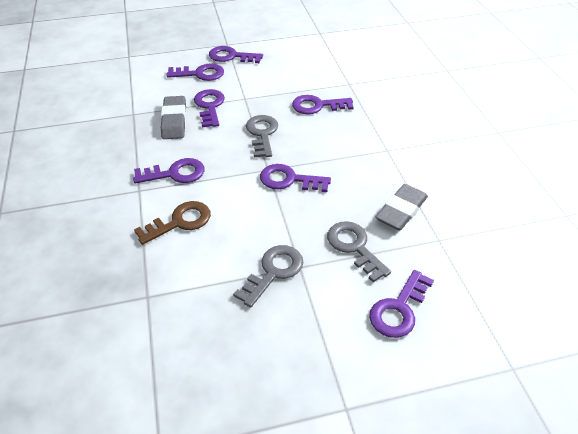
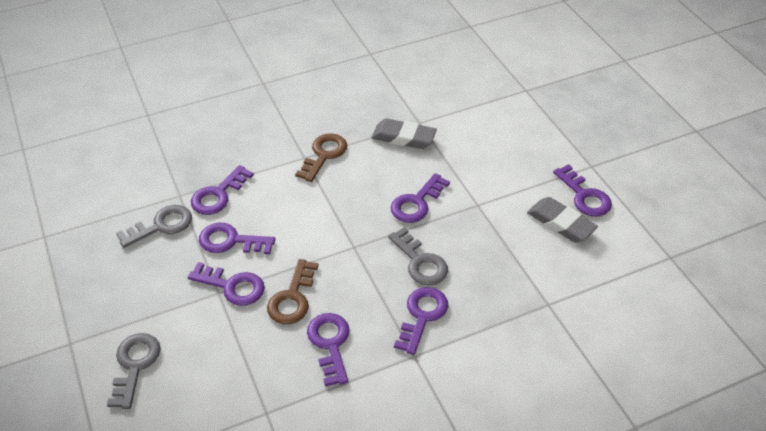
brown key: [134,201,211,245] = 1 -> [267,259,319,324] [295,133,347,182] = 2

